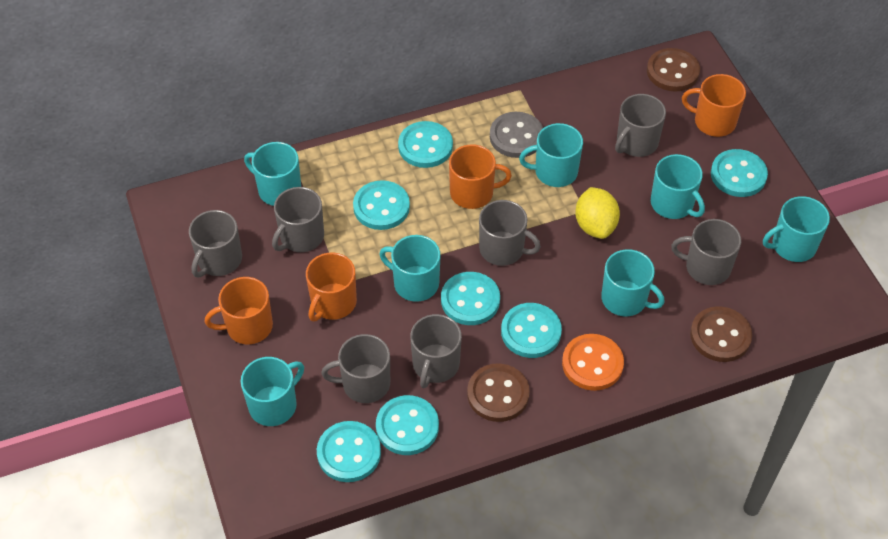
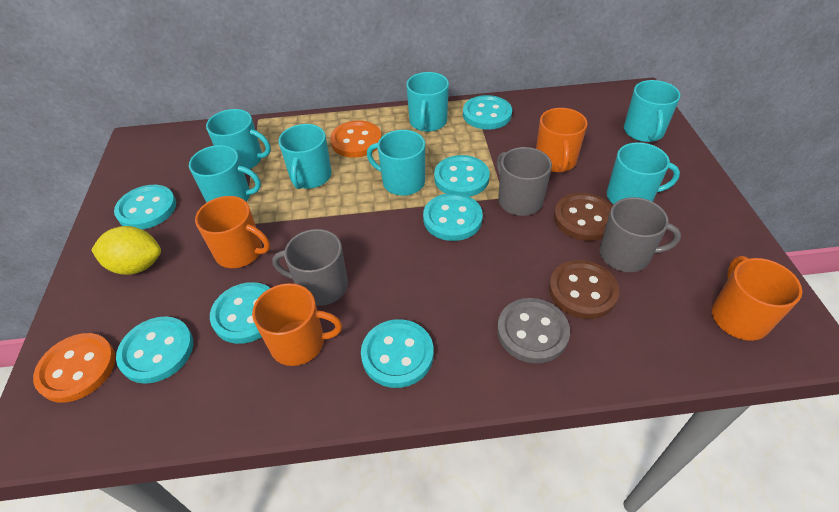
brown button: [467,363,530,422] [647,48,700,92] [690,307,752,362] = 3 -> [549,260,619,319] [554,193,612,241] = 2
grey mug: [189,210,242,277] [272,187,324,252] [321,334,390,403] [410,314,462,388] [479,200,541,266] [615,94,666,157] [671,219,741,285] = 7 -> [272,229,348,306] [497,147,552,216] [599,197,681,272] = 3
orange button: [562,334,624,391] = 1 -> [33,333,116,403] [330,121,381,158] = 2

